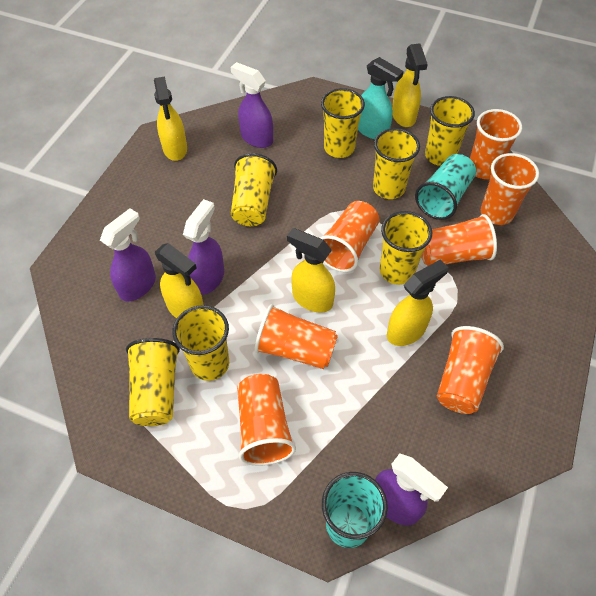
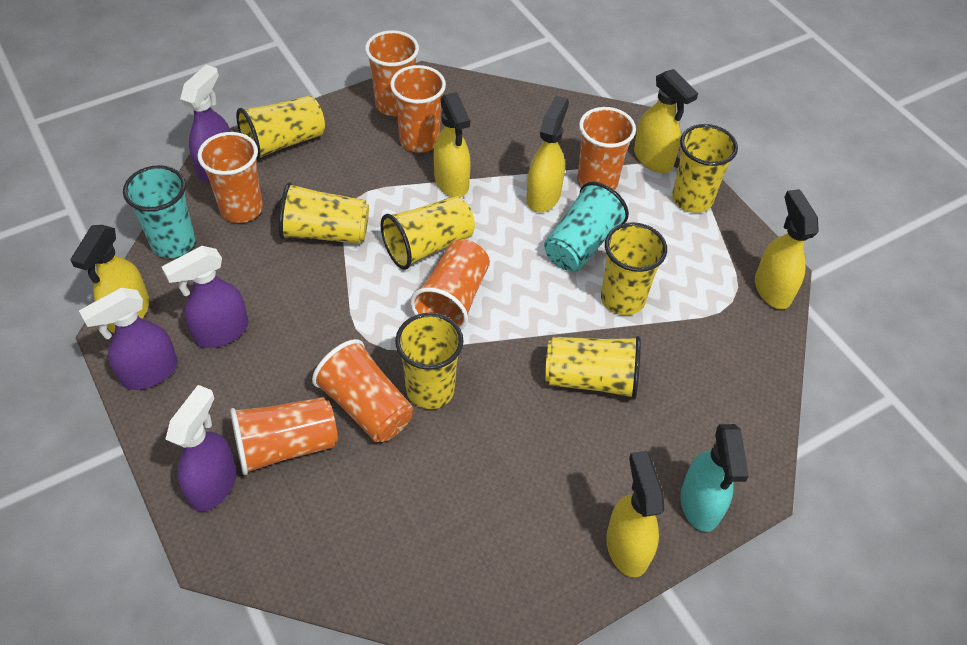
yellow spray bottle: [154,77,187,161] [155,243,204,318] [287,228,335,313] [387,259,448,346] [392,43,428,127] = 5 -> [70,225,149,333] [434,92,471,197] [526,95,569,212] [606,451,665,577] [634,69,698,173] [755,189,819,309] = 6

